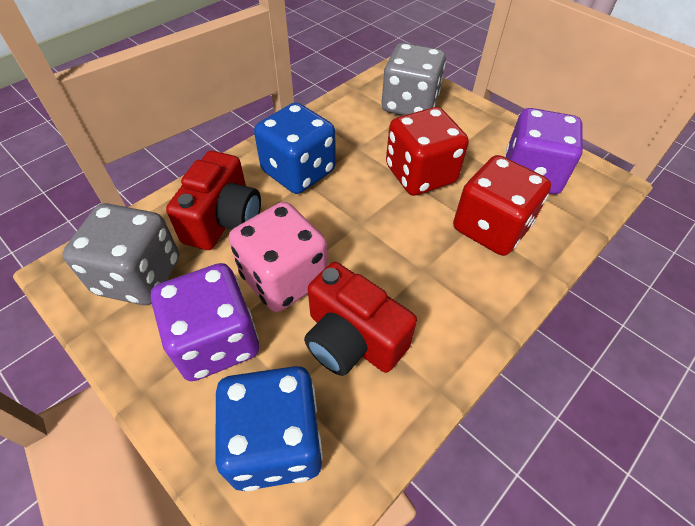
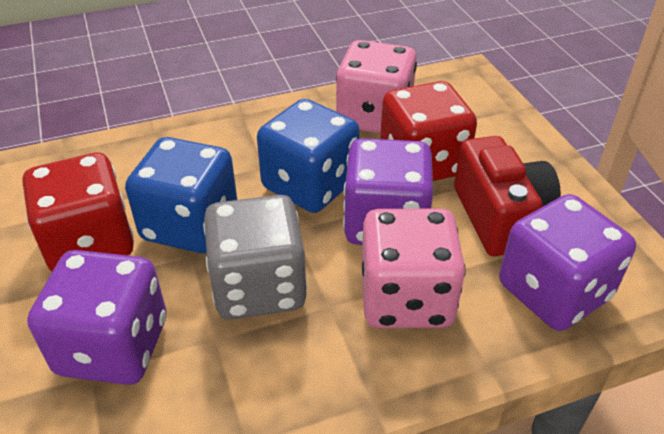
grey dice: [62,203,179,305] [382,43,446,115] = 2 -> [203,195,307,320] = 1
pink dice: [229,202,328,312] = 1 -> [336,40,417,134] [361,208,466,328] = 2
purple dice: [151,263,259,381] [506,108,583,194] = 2 -> [27,250,166,385] [343,138,433,245] [499,194,636,331] = 3
red camera: [166,151,261,250] [304,262,417,376] = 2 -> [454,136,561,256] = 1

